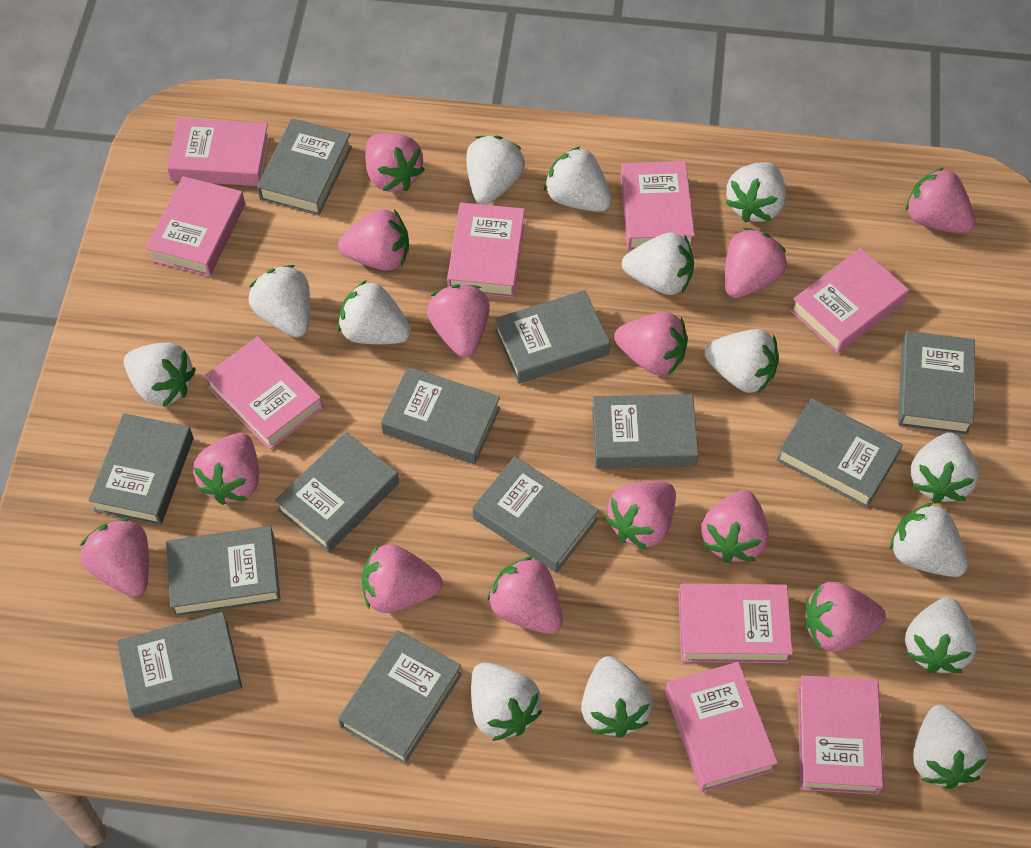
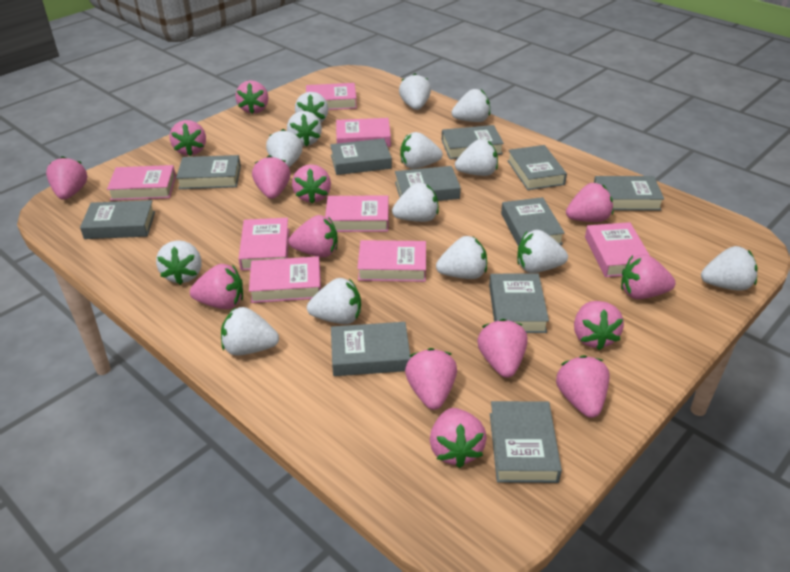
grey book: [88,413,193,525] [117,612,242,718] [166,526,281,617] [257,118,352,216] [275,432,399,553] [338,630,462,764] [381,367,500,464] [473,456,599,573] [495,290,610,384] [592,394,698,468] [777,398,903,508] [898,331,975,435] = 12 -> [80,200,155,239] [176,155,241,189] [330,138,392,175] [331,322,411,376] [395,166,461,201] [442,125,504,159] [489,274,549,333] [490,401,562,483] [501,197,565,246] [507,145,567,190] [594,176,664,210] = 11
pink book: [146,176,245,277] [167,118,270,186] [204,336,323,450] [447,202,525,298] [620,161,695,250] [665,662,778,792] [679,583,793,663] [790,248,909,353] [798,675,884,795] = 9 -> [107,165,176,201] [238,218,289,271] [249,256,321,303] [306,83,357,110] [325,195,389,232] [336,118,391,147] [357,240,426,282] [585,222,650,277] = 8
pink strawberry: [80,518,149,597] [193,433,259,505] [338,209,409,271] [362,544,442,613] [365,133,425,192] [427,285,490,358] [487,556,563,634] [605,481,676,550] [614,312,688,376] [701,491,769,563] [724,228,787,298] [805,582,886,652] [905,167,975,234] = 13 -> [46,156,87,200] [170,120,206,156] [190,264,243,309] [235,80,268,114] [252,155,290,199] [289,215,338,257] [292,164,331,204] [405,348,457,410] [430,408,487,468] [477,319,528,378] [556,355,610,418] [566,183,613,222] [574,301,624,350] [621,254,676,299] = 14

